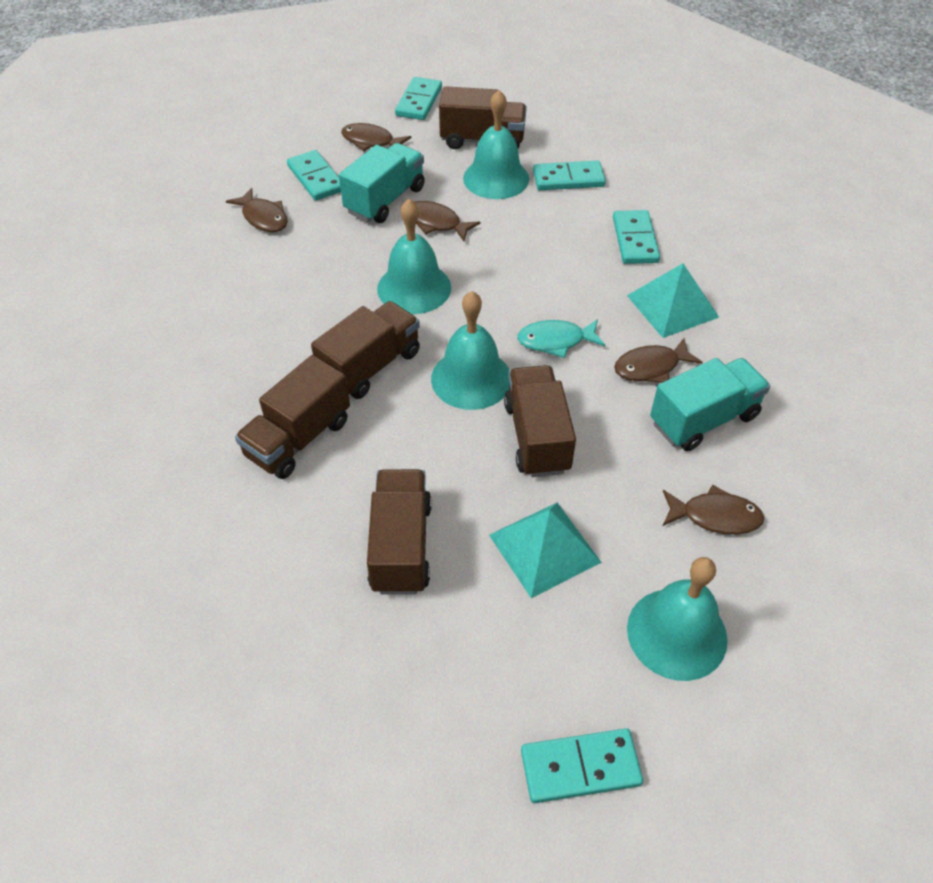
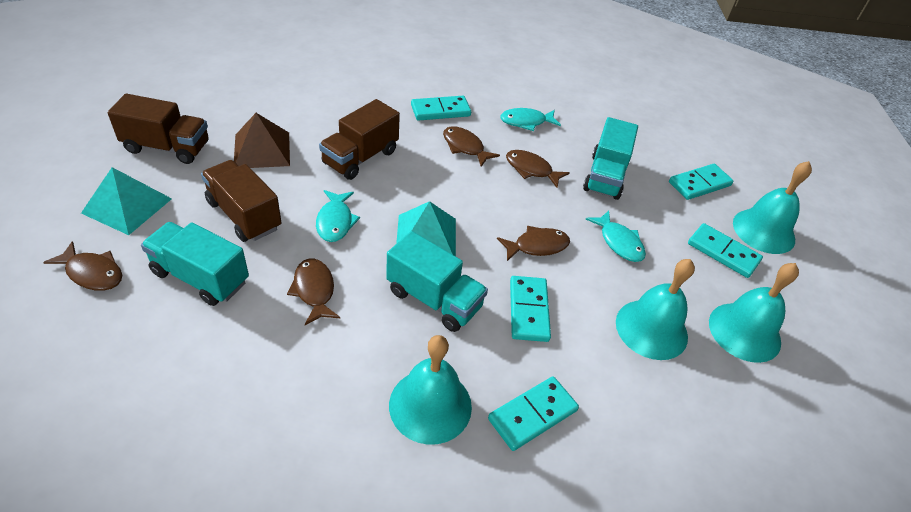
brown pyramid: none = 0 -> [234,113,290,168] = 1
brown truck: [235,355,350,479] [311,301,420,399] [367,469,432,595] [439,86,527,149] [504,365,576,477] = 5 -> [108,93,208,164] [201,160,282,242] [319,99,400,180] = 3
turquoise fish: [517,319,605,358] = 1 -> [316,190,360,242] [500,108,561,131] [585,210,646,262] = 3
turquoise truck: [339,143,425,223] [650,358,770,451] = 2 -> [141,222,249,306] [386,231,488,332] [583,117,638,200] = 3

